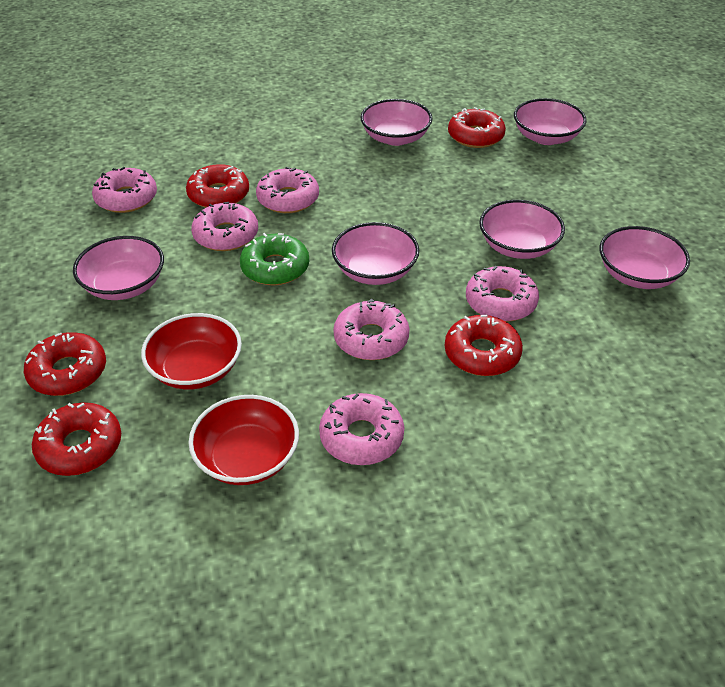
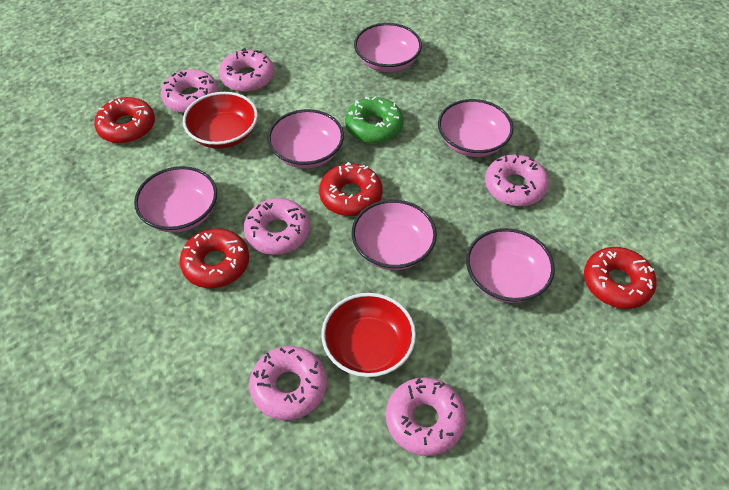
red donut: [24,332,106,396] [32,402,121,476] [186,164,249,208] [445,315,523,376] [448,107,506,148] = 5 -> [94,97,155,144] [180,229,249,288] [319,162,383,216] [584,247,656,309] = 4

